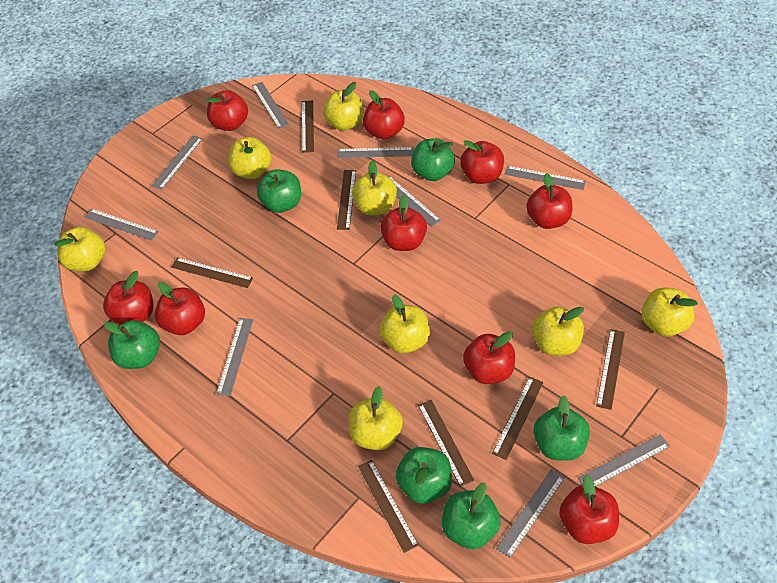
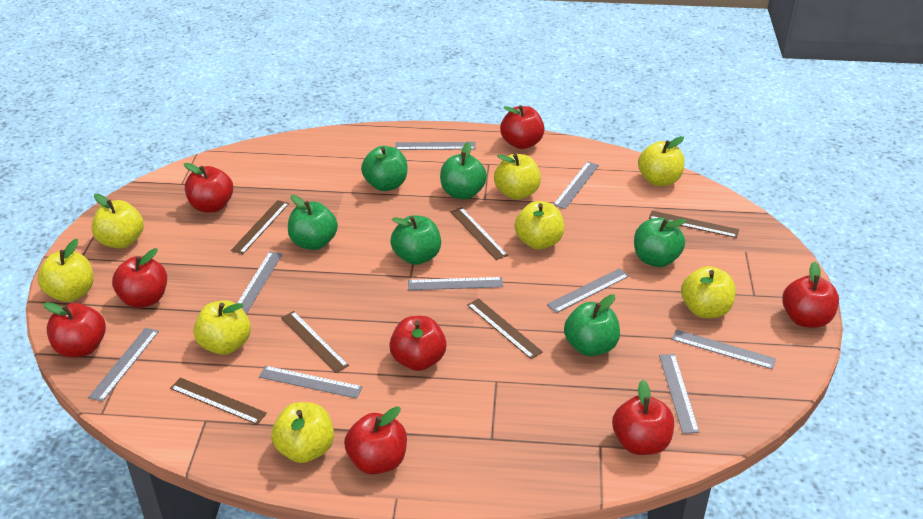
brown ruler: [171,257,253,288] [302,100,314,153] [337,170,356,230] [358,460,419,553] [418,400,474,487] [492,377,543,460] [596,329,625,410] = 7 -> [170,378,267,425] [231,200,289,254] [281,311,349,373] [450,207,508,260] [467,298,543,359] [649,211,739,238] = 6
red apple: [103,271,154,325] [155,282,205,335] [206,90,248,131] [363,90,405,139] [380,195,427,251] [460,140,504,184] [463,331,515,384] [526,173,572,229] [559,475,619,544] = 9 -> [43,302,106,357] [112,248,167,308] [184,163,233,213] [344,406,407,474] [389,316,447,371] [500,105,545,149] [612,380,674,455] [782,262,839,328] = 8

